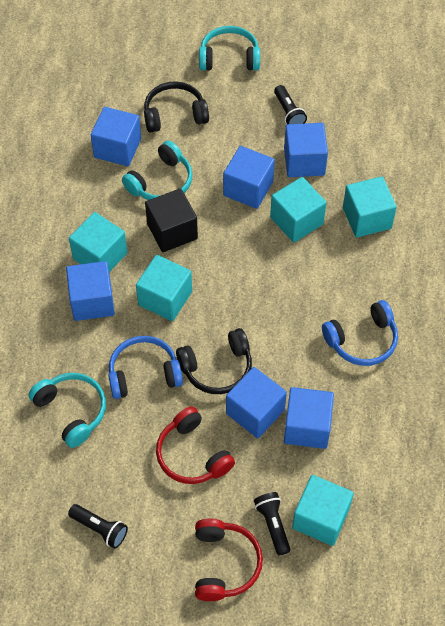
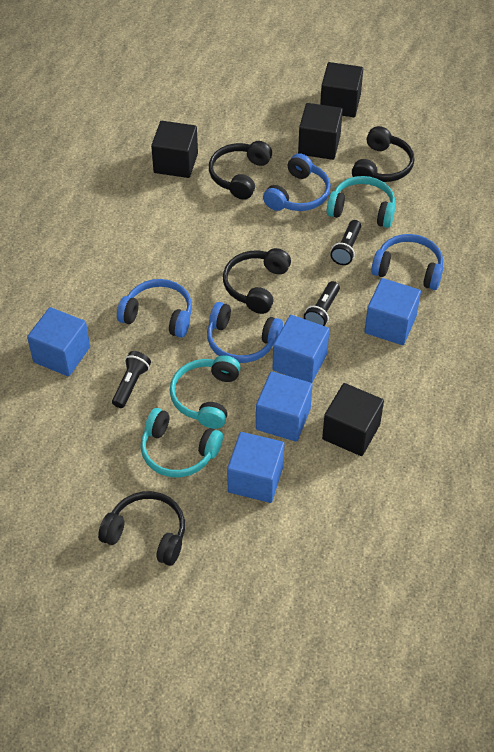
black cube: [145,188,198,252] = 1 -> [151,121,198,178] [298,103,343,160] [320,62,363,117] [322,383,384,456] = 4
black headphones: [144,81,209,133] [176,328,252,394] = 2 -> [98,491,185,566] [209,141,272,200] [223,248,291,314] [352,126,415,182] = 4
blue cube: [66,261,115,321] [91,107,141,166] [223,146,275,209] [226,367,287,438] [284,123,328,177] [284,387,334,449] = 6 -> [27,307,90,377] [227,432,284,503] [256,371,313,442] [272,315,330,383] [364,278,421,345] = 5
blue headphones: [108,336,183,399] [322,300,398,366] = 2 -> [117,279,192,338] [207,302,283,363] [263,153,331,211] [371,234,443,290] = 4
red headphones: [156,407,235,484] [195,519,263,601] = 2 -> none = 0
turquoise cube: [69,212,128,272] [136,255,192,321] [270,177,327,243] [292,475,354,546] [343,176,397,238] = 5 -> none = 0

